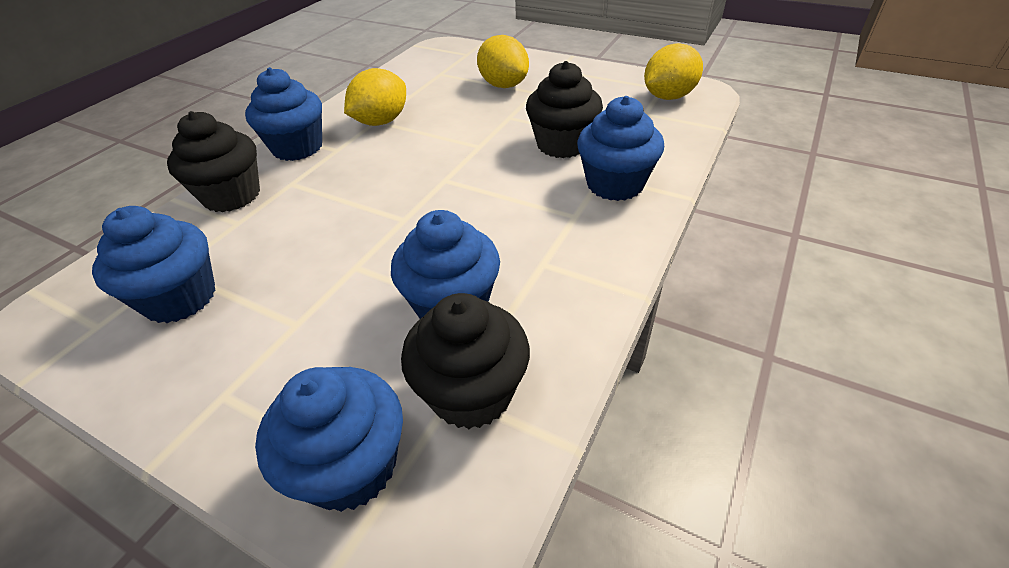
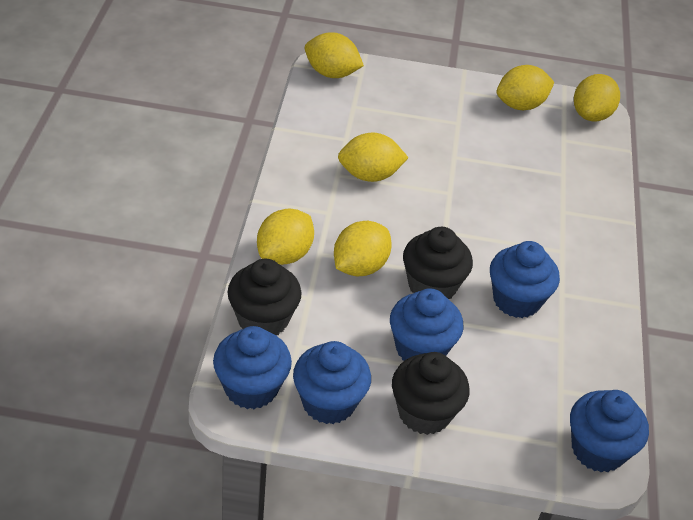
yellow lemon: [344,68,406,126] [477,35,529,88] [644,43,703,100] = 3 -> [257,208,314,265] [305,32,364,78] [334,221,392,277] [338,133,409,182] [497,65,554,110] [574,74,620,121] = 6

